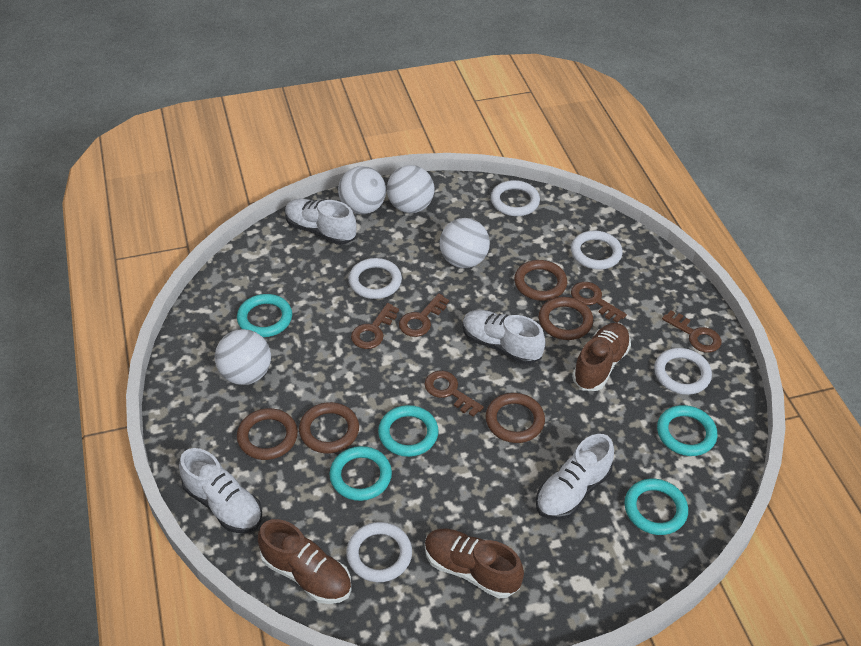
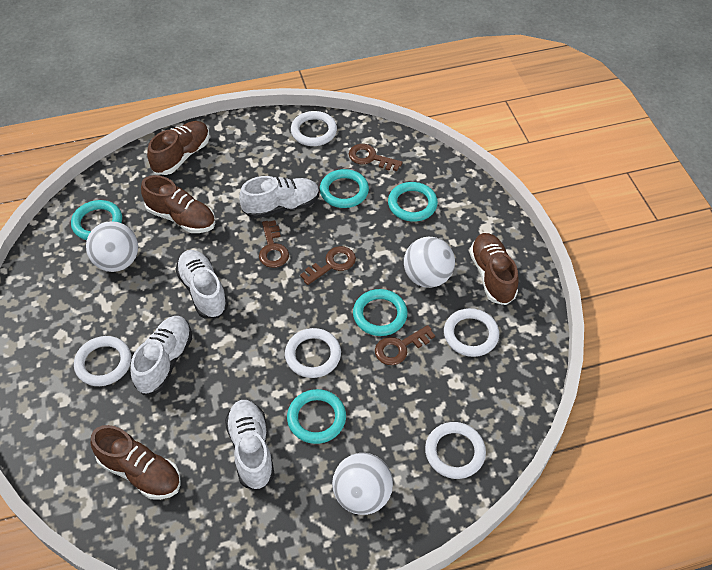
brown key: [351,303,399,349] [399,293,449,337] [424,371,484,417] [571,282,627,323] [662,311,722,352] = 5 -> [259,220,289,268] [300,246,356,285] [349,144,403,171] [375,325,435,365] = 4
brown ring: [237,408,298,460] [299,402,359,453] [486,393,545,443] [514,260,567,301] [539,297,593,340] = 5 -> none = 0
brown shoe: [258,519,351,604] [425,529,524,598] [572,323,631,391] = 3 -> [91,425,181,500] [141,175,215,233] [147,121,210,175] [470,233,518,305] = 4
white ball: [215,329,271,385] [338,166,386,214] [387,165,434,213] [440,218,490,268] = 4 -> [86,221,138,272] [332,453,393,515] [404,237,455,288] = 3

